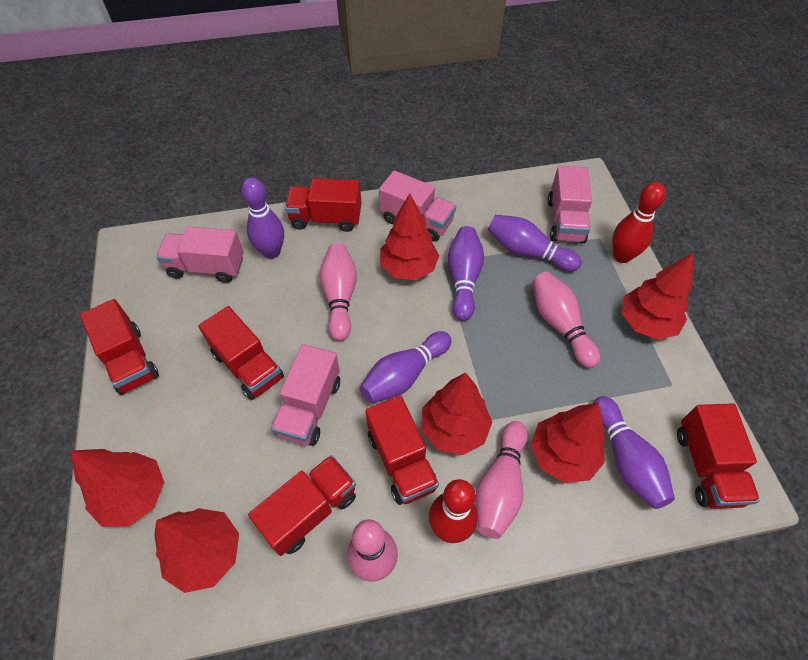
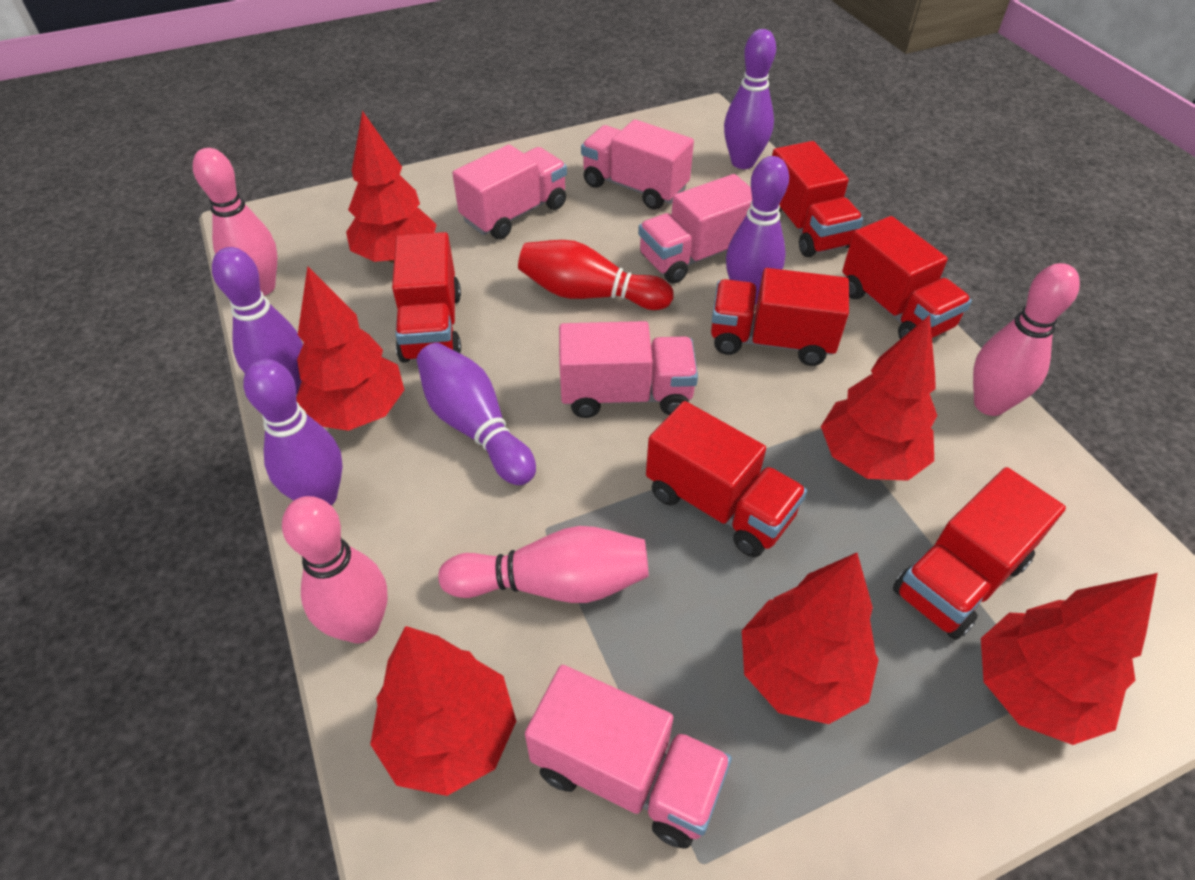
pink truck: [156,226,244,283] [271,344,340,446] [379,171,456,242] [548,166,592,243] = 4 -> [452,145,567,239] [525,665,732,849] [559,321,698,418] [581,119,694,210] [638,174,752,284] = 5
red bowling pin: [429,479,478,543] [612,182,666,263] = 2 -> [518,240,673,310] = 1

